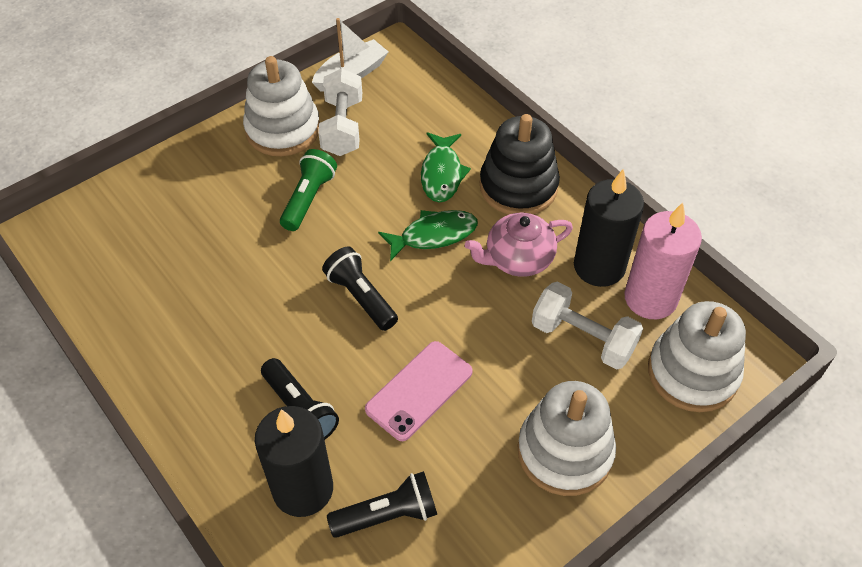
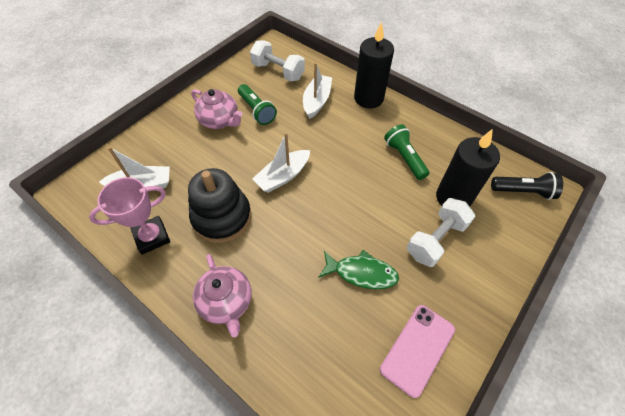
black flashlight: [261,358,339,440] [322,246,398,331] [327,471,437,538] = 3 -> [491,172,563,200] = 1
green fish: [378,210,478,261] [421,132,471,203] = 2 -> [318,250,399,289] = 1
green flashlight: [280,149,337,231] = 1 -> [238,84,277,125] [384,124,429,180] = 2
pink candle: [624,202,702,319] = 1 -> none = 0
pink teapot: [465,213,573,277] = 1 -> [191,89,242,129] [193,254,252,337] = 2
pink trophy: none = 0 -> [89,177,170,255] = 1
white boat: [312,18,388,92] = 1 -> [99,147,170,192] [252,132,310,193] [303,63,332,119] = 3
white stacking toy: [243,56,320,156] [518,381,616,496] [648,301,746,412] = 3 -> none = 0

